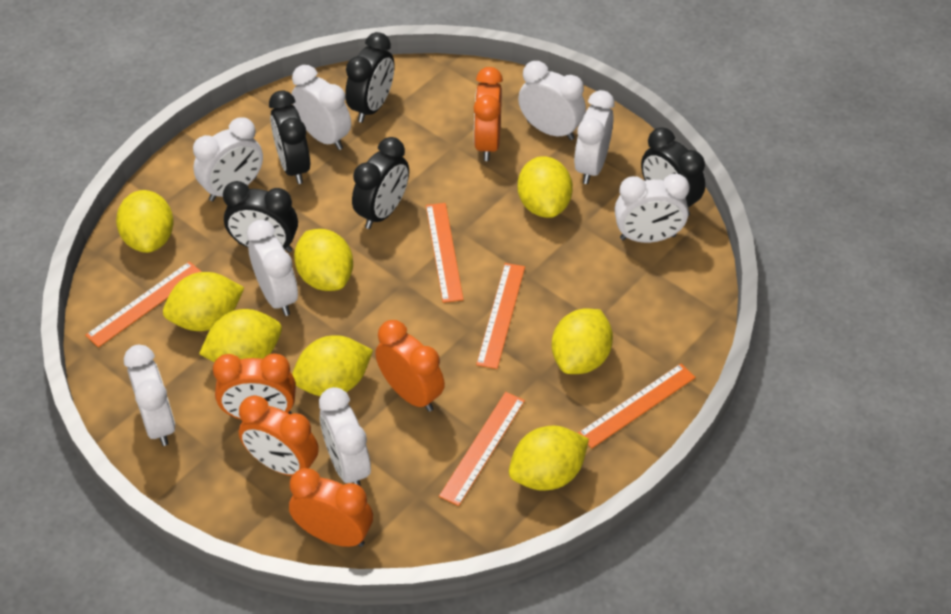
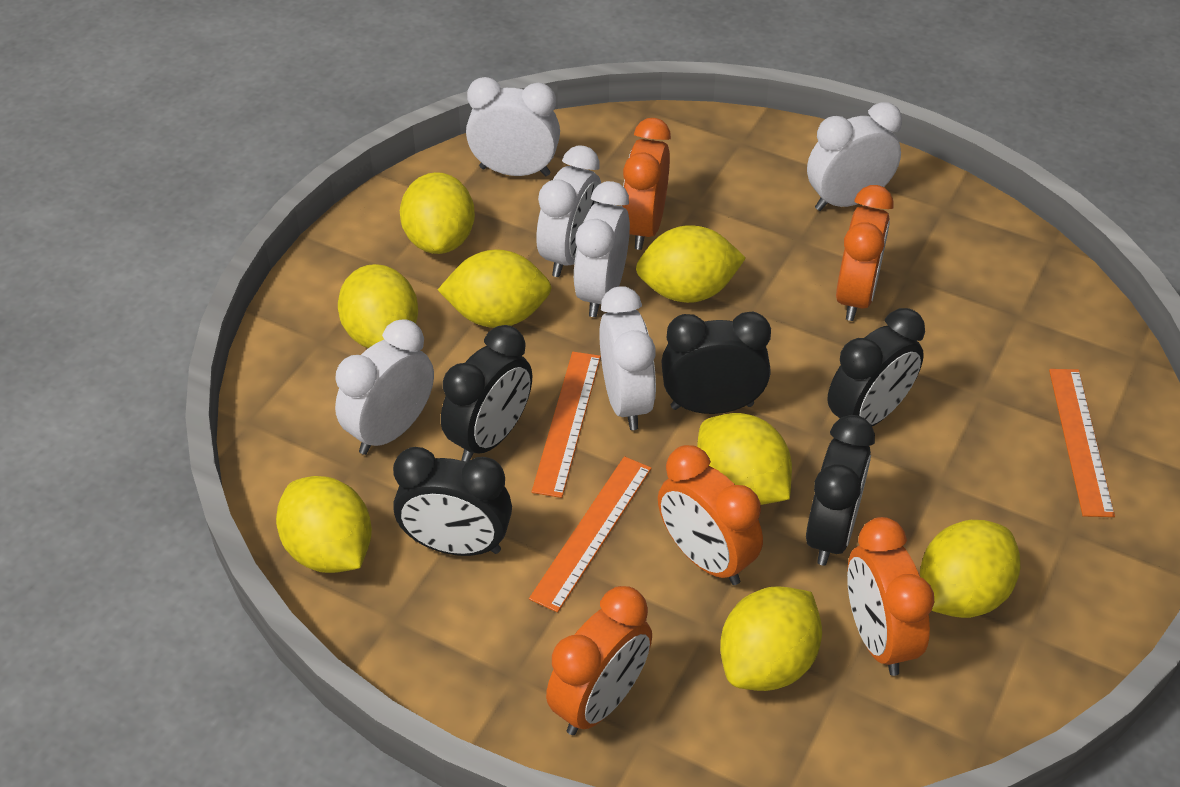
orange ruler: [85,261,202,348] [426,203,464,303] [439,392,525,506] [476,263,525,369] [578,364,696,448] = 5 -> [529,456,652,612] [532,352,601,498] [1049,369,1115,517] = 3
white clock: [124,345,175,446] [193,117,263,201] [247,220,298,316] [292,65,351,150] [319,387,371,487] [518,61,586,140] [574,90,614,184] [615,174,689,243] = 8 -> [335,319,434,455] [466,77,560,176] [536,145,601,277] [574,181,630,317] [599,286,656,430] [807,102,902,211] = 6

